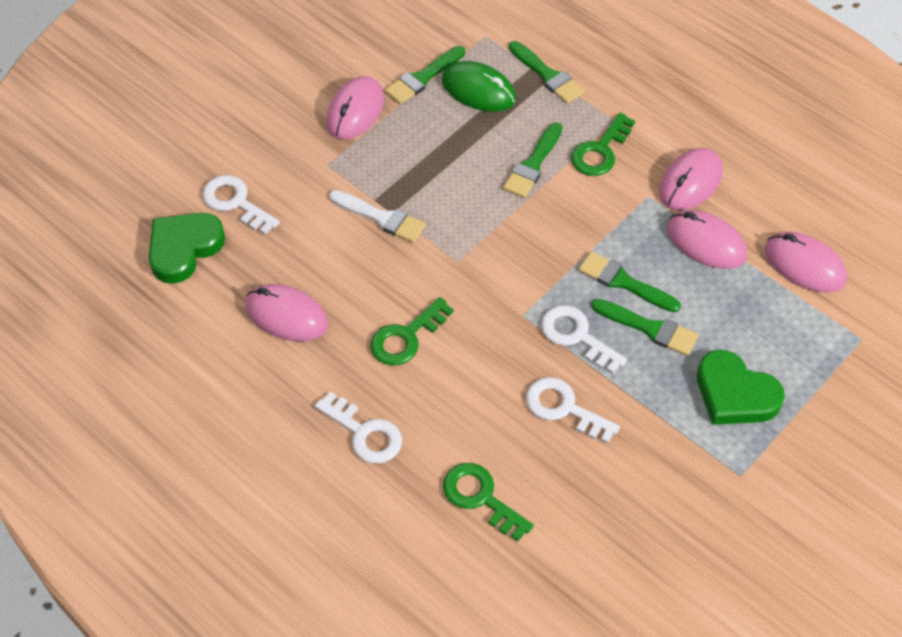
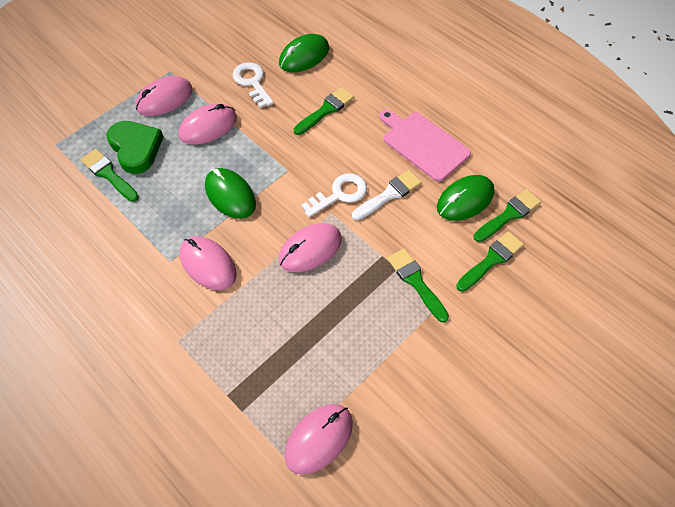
green heart: [149,213,225,284] [697,350,785,425] = 2 -> [106,121,164,174] = 1
green key: [370,297,454,366] [443,463,534,541] [571,113,635,176] = 3 -> none = 0
green mouse: [442,61,516,112] = 1 -> [205,168,256,219] [279,34,329,72] [437,175,494,221] = 3
pink cutting board: none = 0 -> [379,109,471,182] = 1
white key: [202,175,280,235] [315,392,402,464] [526,377,620,443] [541,305,627,374] = 4 -> [233,62,274,108] [301,173,367,217] = 2

